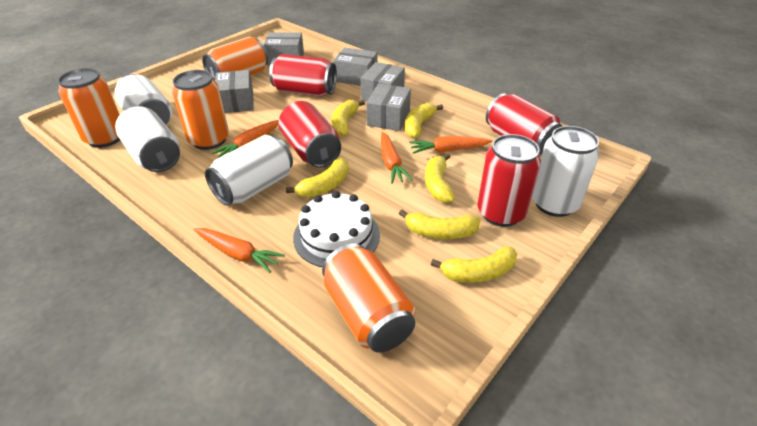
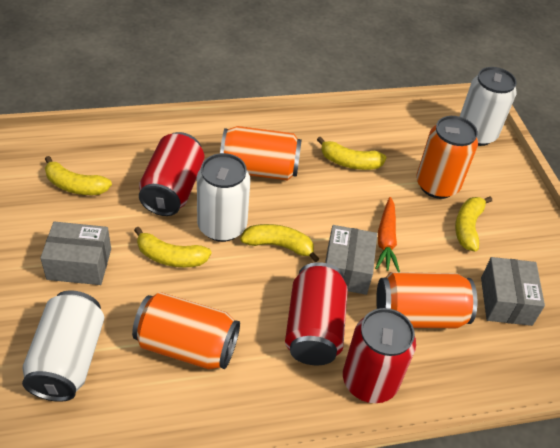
grey box: [215,70,254,113] [264,32,304,65] [334,48,378,86] [361,62,405,101] [366,84,411,131] = 5 -> [40,222,111,285] [325,225,377,295] [481,257,545,326] = 3
orange carrot: [193,228,285,273] [212,120,279,157] [381,132,412,184] [409,136,492,154] = 4 -> [375,197,400,272] = 1
red can: [269,54,337,97] [278,101,341,168] [477,134,541,227] [486,93,562,155] = 4 -> [139,132,204,216] [285,262,348,365] [343,308,416,403] = 3
white cake: [293,191,380,267] = 1 -> none = 0
white can: [115,74,172,125] [115,106,180,172] [205,135,293,206] [532,126,600,217] = 4 -> [22,290,104,402] [197,153,250,242] [460,67,517,146] = 3
yellow banana: [286,158,349,197] [331,100,365,136] [399,209,480,239] [405,103,443,138] [425,153,455,203] [431,246,517,283] = 6 -> [45,156,112,195] [134,227,211,267] [240,224,320,262] [317,137,387,170] [455,197,492,252] = 5

